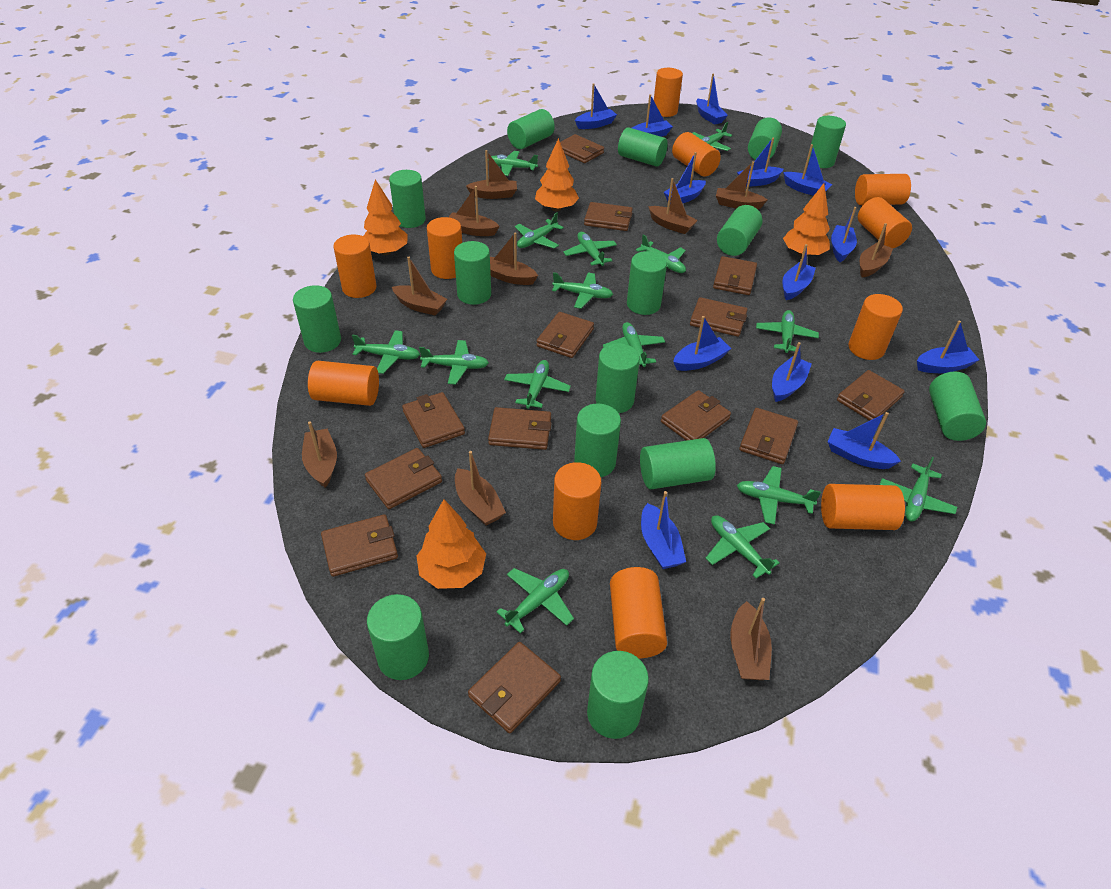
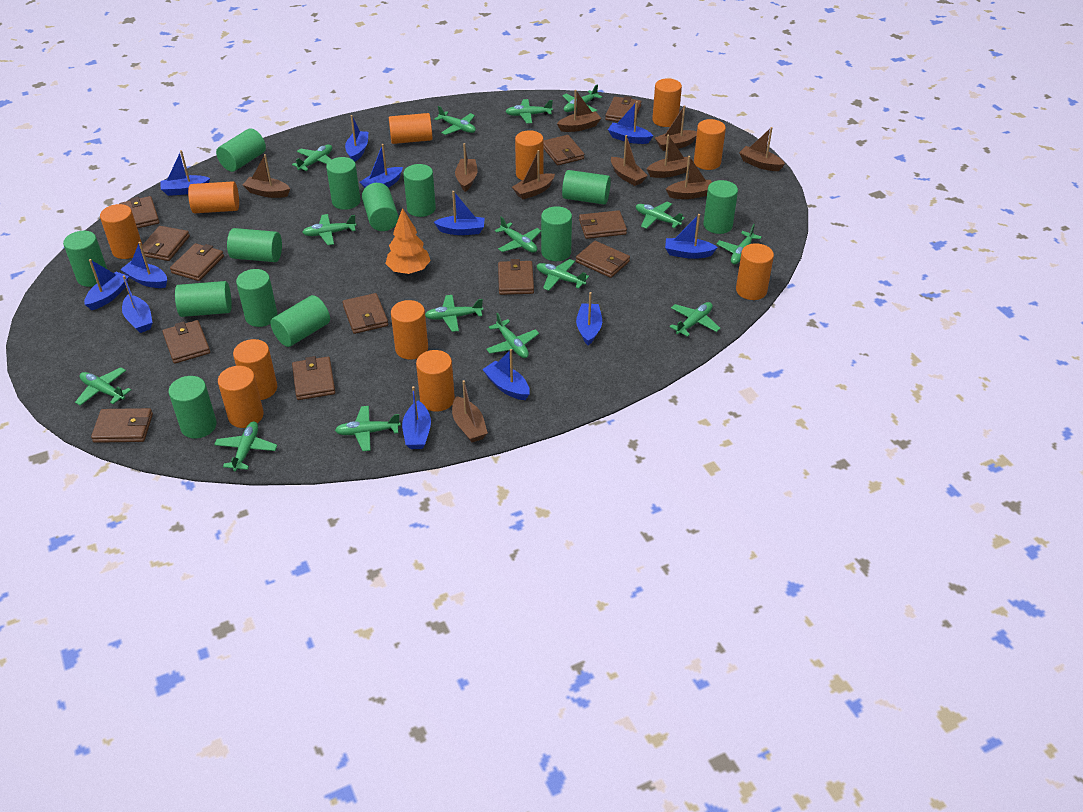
blue boat: [575,83,617,129] [632,94,673,137] [641,491,686,569] [664,152,706,203] [673,316,731,371] [696,74,728,125] [737,137,784,187] [772,342,812,402] [783,144,832,196] [783,244,816,300] [827,412,901,469] [831,207,857,262] [917,320,979,373] = 13 -> [84,259,129,310] [120,242,167,288] [122,275,153,333] [160,150,210,196] [345,115,368,162] [360,144,403,188] [402,386,431,449] [434,191,485,235] [482,349,530,400] [576,292,602,346] [608,101,653,144] [665,214,718,259] = 12
brown wallet: [321,514,398,577] [365,448,442,509] [402,392,465,448] [468,642,561,733] [488,407,552,450] [536,312,594,358] [560,134,604,163] [584,202,633,231] [661,390,731,441] [690,297,747,337] [713,256,757,295] [739,408,798,464] [837,370,905,421] = 13 -> [91,408,153,443] [119,196,159,229] [142,226,190,261] [162,320,210,364] [170,243,224,281] [292,356,335,400] [342,293,388,334] [498,259,534,295] [544,135,584,165] [576,241,630,278] [579,210,627,239] [605,96,642,122] = 12
green cylinder: [293,285,341,353] [367,594,429,680] [389,170,426,228] [454,241,491,305] [507,109,555,149] [574,404,621,477] [587,651,649,739] [596,343,640,413] [618,127,668,167] [627,251,667,315] [640,438,716,489] [717,205,762,256] [748,117,782,160] [808,116,846,168] [929,372,986,441] = 15 -> [63,231,108,287] [169,376,217,438] [175,281,232,317] [216,128,266,172] [227,228,282,262] [236,269,278,327] [270,295,330,347] [326,157,360,210] [362,183,398,231] [403,164,436,217] [541,206,572,261] [562,170,611,205] [703,180,738,234] = 13
orange tree: [364,179,408,255] [417,499,486,589] [535,138,579,211] [783,183,830,257] = 4 -> [385,208,431,274] = 1

